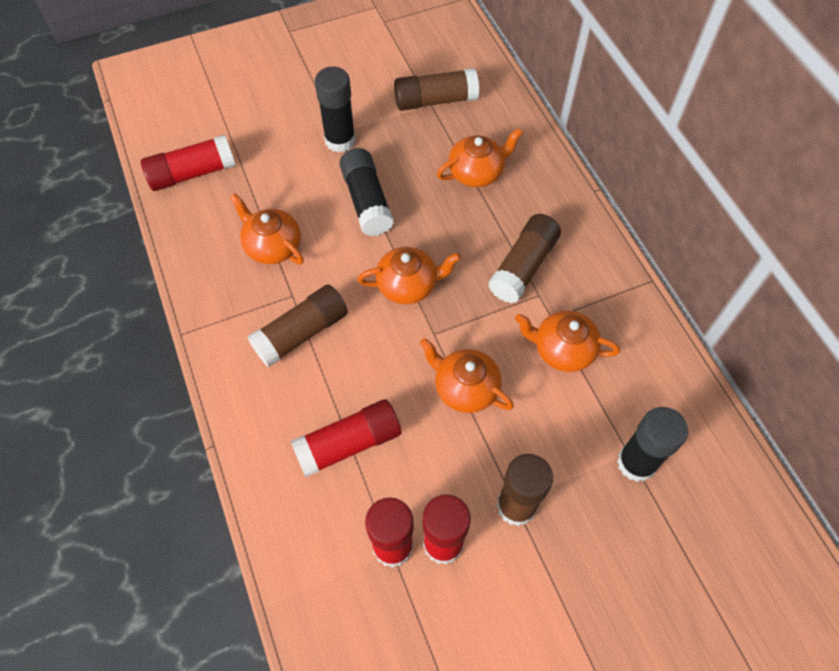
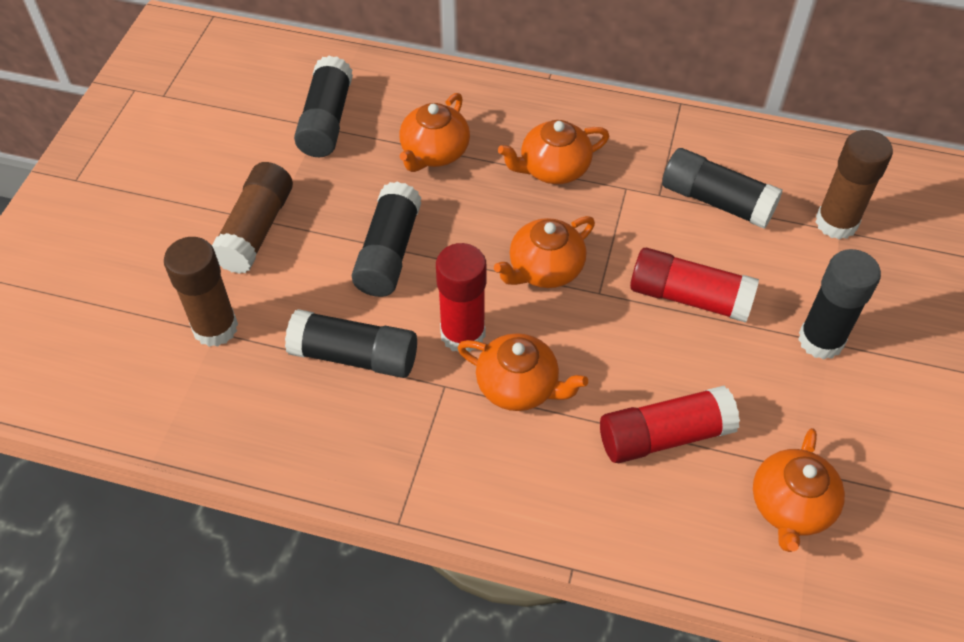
black glue stick: [315,67,356,153] [339,148,394,236] [617,407,688,482] = 3 -> [285,309,417,378] [294,56,353,157] [352,182,421,297] [662,148,783,228] [798,249,881,360] = 5
brown glue stick: [248,285,348,367] [394,68,479,111] [488,214,561,303] [497,454,553,526] = 4 -> [164,237,238,347] [212,162,293,274] [815,130,893,240] = 3
red glue stick: [141,135,236,191] [290,399,401,477] [365,498,414,568] [423,495,471,565] = 4 -> [436,243,486,353] [600,386,740,463] [630,247,759,323] = 3

